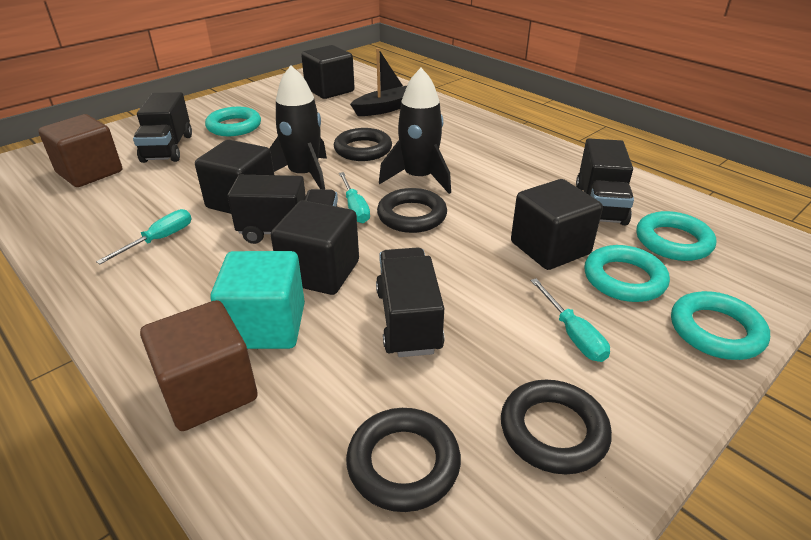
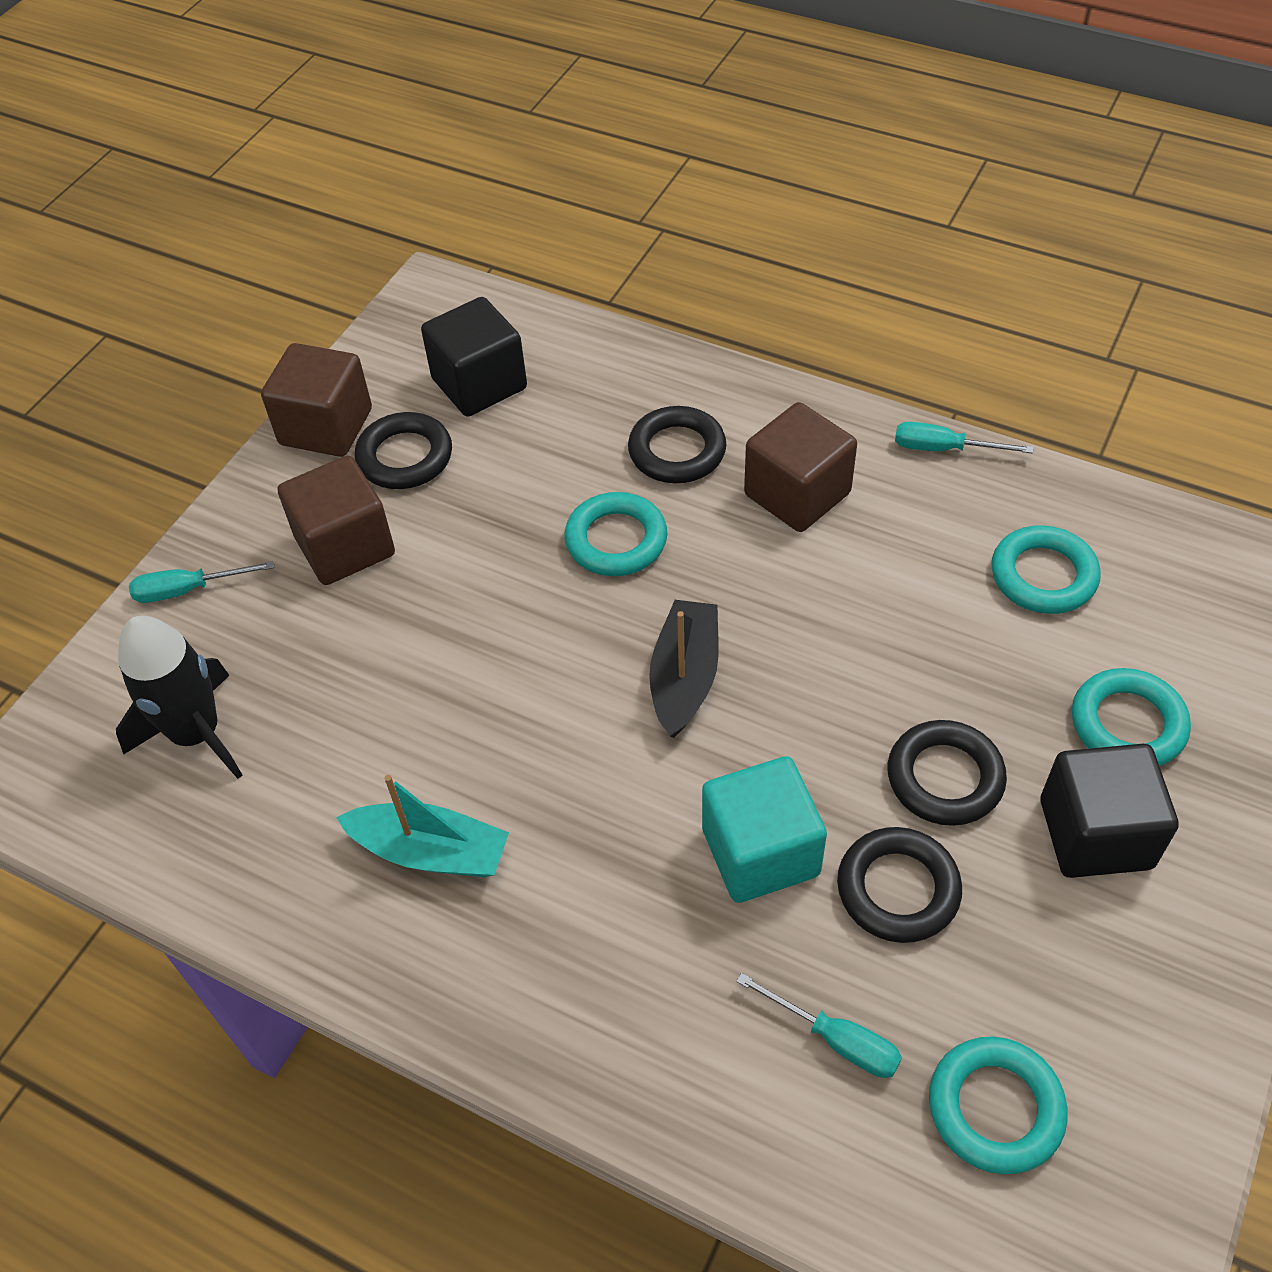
black cube: [195,140,274,214] [271,200,359,295] [301,45,355,99] [511,179,603,270] = 4 -> [421,297,527,417] [1040,744,1179,878] = 2
black rocket: [269,65,327,189] [379,68,451,194] = 2 -> [116,616,242,779] = 1
black truck: [133,92,192,163] [228,175,338,244] [376,247,445,357] [576,138,634,225] = 4 -> none = 0
brown cube: [38,114,122,187] [140,300,258,431] = 2 -> [261,343,372,457] [278,456,395,585] [744,402,857,532] = 3
turquoise boat: none = 0 -> [336,775,509,877] = 1

